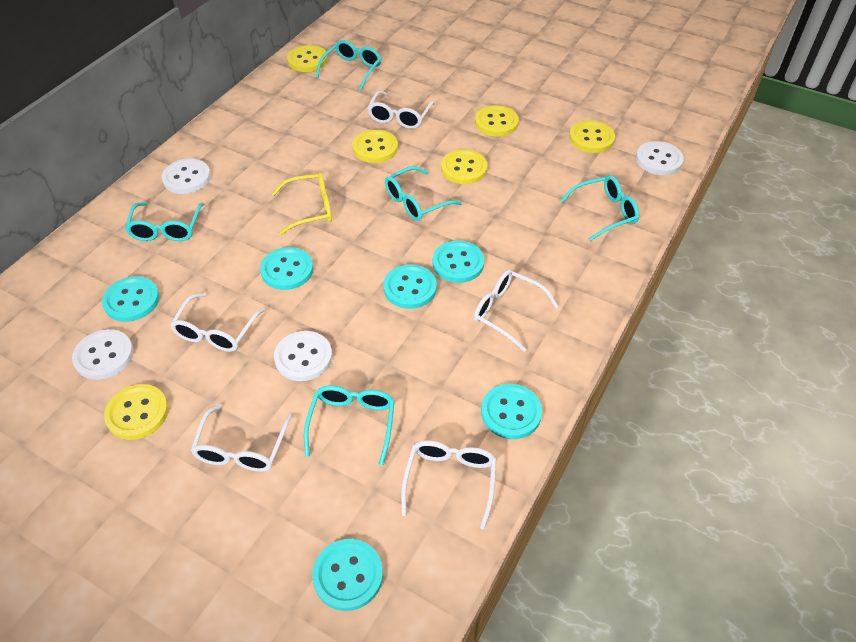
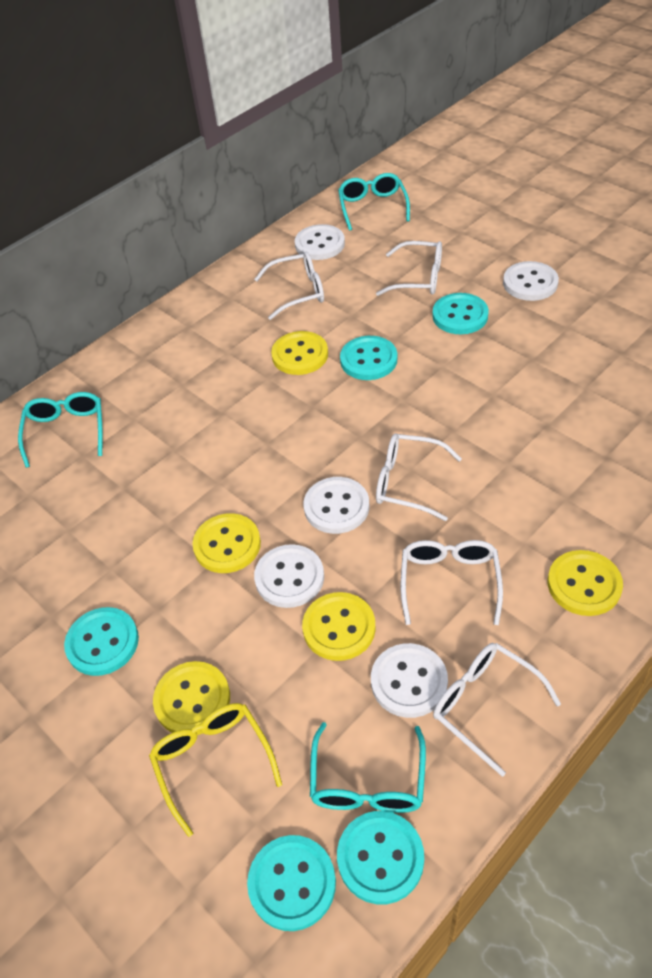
turquoise button: [102,276,160,322] [260,247,313,290] [312,539,383,611] [383,264,437,309] [432,240,485,283] [481,384,542,439] = 6 -> [64,607,139,676] [247,835,336,931] [337,811,424,905] [340,336,397,380] [432,293,489,334] = 5
turquoise glasses: [125,202,204,241] [304,385,395,465] [316,40,381,91] [385,166,462,221] [560,175,639,241] = 5 -> [18,392,102,468] [310,722,426,813] [338,173,410,231] = 3
white button: [72,329,134,380] [162,159,211,194] [274,331,332,381] [636,141,684,175] = 4 -> [254,544,324,608] [295,224,345,260] [303,477,369,534] [371,643,448,718] [503,261,559,301] = 5
yellow button: [104,384,169,440] [287,45,328,72] [353,130,398,163] [441,149,487,184] [475,105,519,137] [569,120,615,153] = 6 -> [153,661,230,735] [193,513,261,573] [271,331,328,375] [302,592,376,661] [548,550,623,616] = 5

